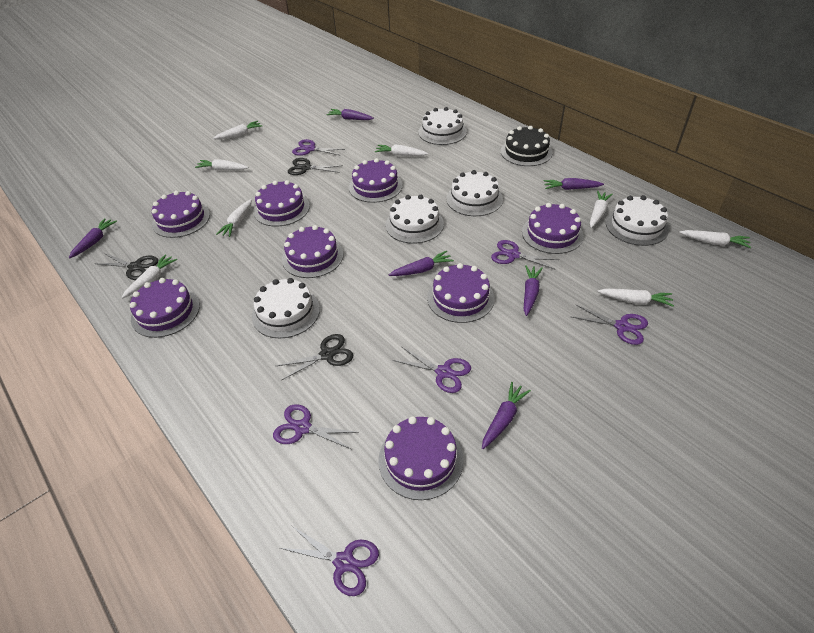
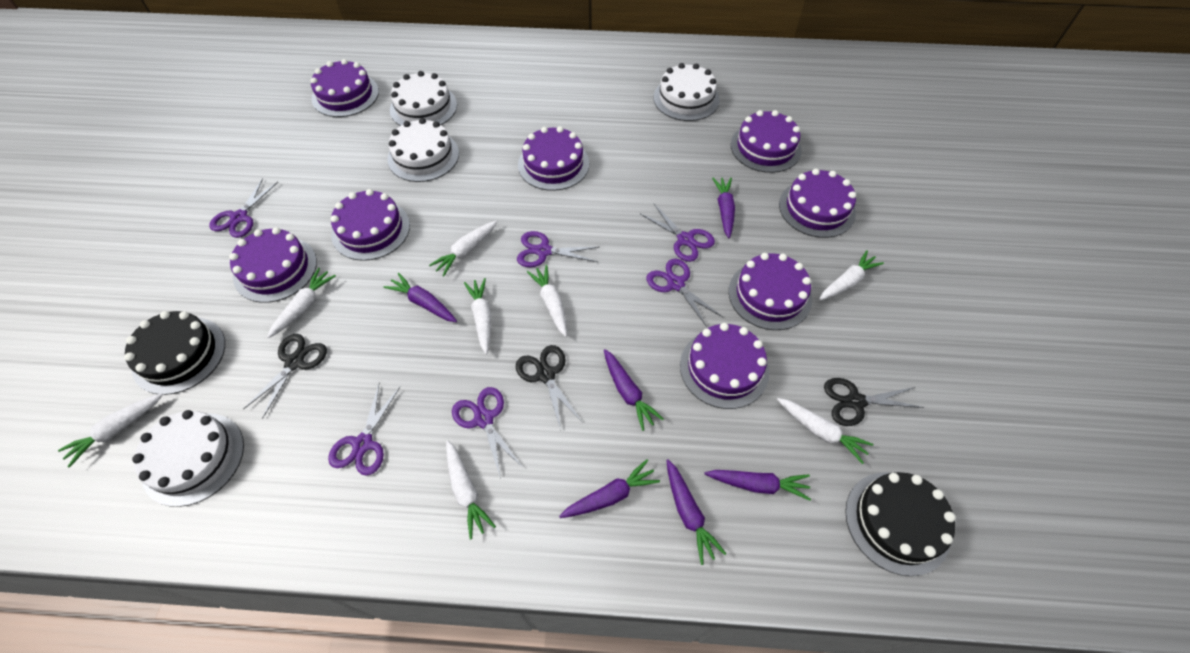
black cake: [501,126,553,166] = 1 -> [124,311,225,395] [845,472,956,576] = 2
white cake: [252,278,320,339] [385,195,444,244] [418,107,467,145] [447,170,503,216] [606,195,669,246] = 5 -> [132,410,244,507] [387,118,459,182] [390,71,457,126] [654,63,720,121] = 4

